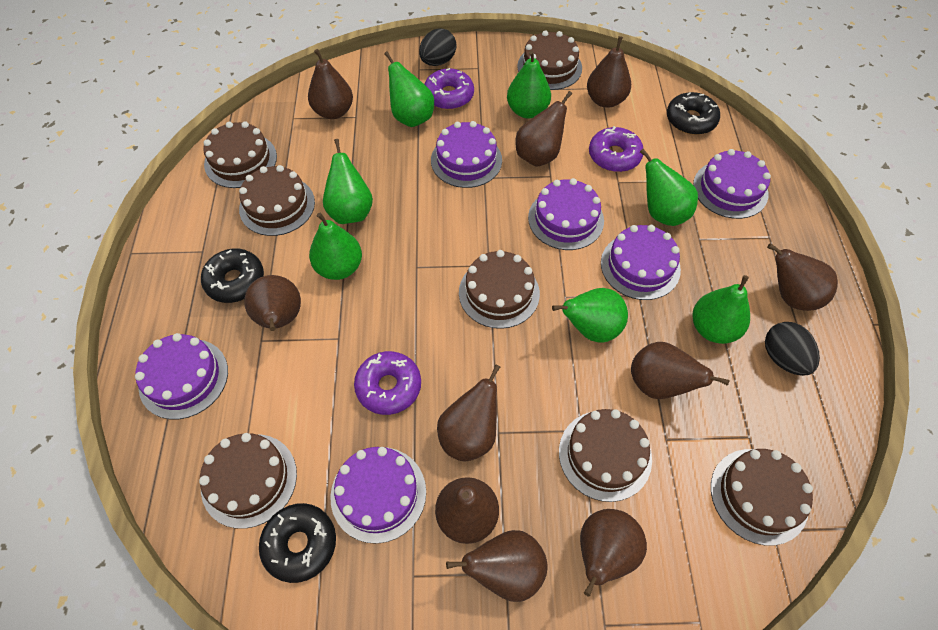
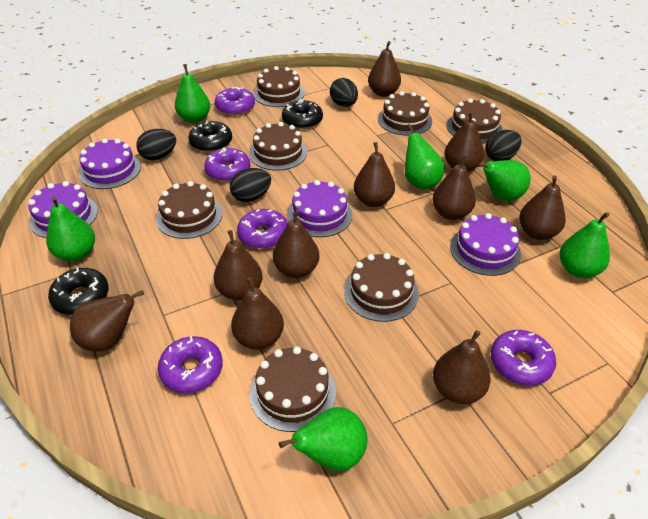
black egg: [419,28,457,66] [765,322,820,376] = 2 -> [136,129,176,160] [230,168,271,202] [330,78,358,107] [485,130,521,161] = 4
green pear: [309,213,362,280] [323,139,373,224] [384,52,434,127] [507,50,551,118] [552,288,628,343] [640,149,698,226] [692,275,750,344] = 7 -> [46,197,95,261] [175,64,210,123] [279,407,368,471] [405,124,445,189] [477,160,530,201] [559,212,610,278] = 6
purple cake: [135,333,228,419] [330,447,426,544] [431,121,502,188] [528,178,604,250] [601,225,681,300] [693,149,771,219] = 6 -> [28,181,98,238] [79,138,141,189] [287,180,352,237] [450,213,521,276] = 4
purple donut: [354,351,421,415] [424,68,474,110] [589,126,644,172] = 3 -> [158,336,223,393] [204,147,250,182] [215,87,255,115] [237,209,288,249] [491,330,556,386] = 5

